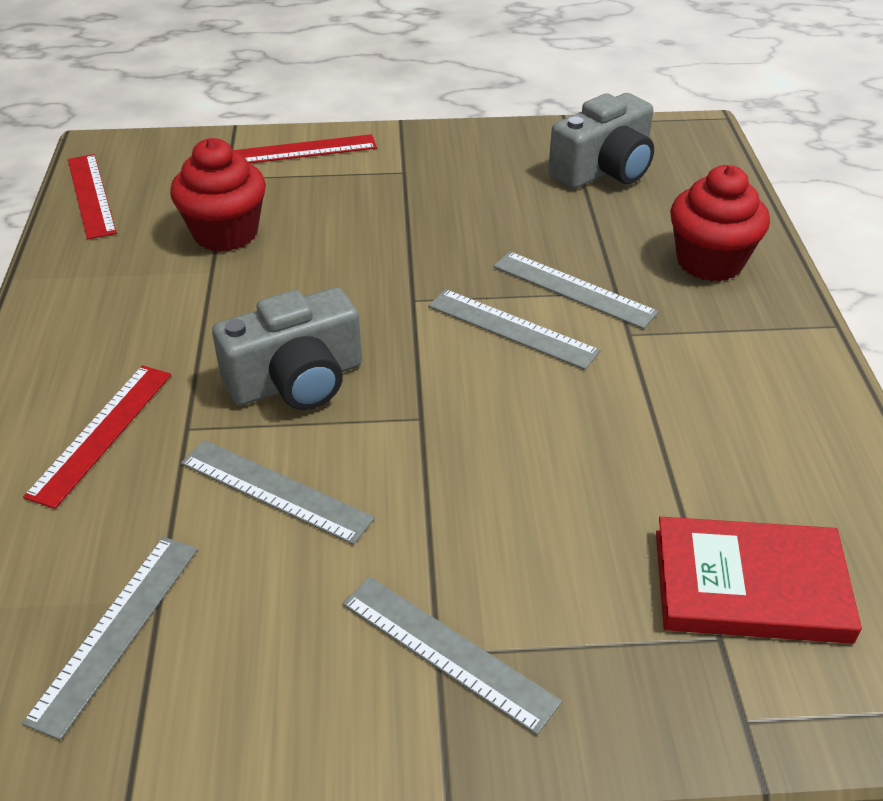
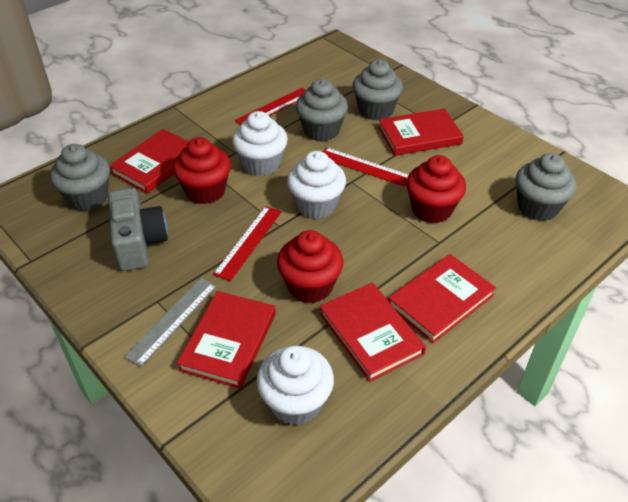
grey camera: [212,287,362,410] [548,93,654,189] = 2 -> [108,188,168,271] = 1
grey cupcake: none = 0 -> [50,144,110,211] [296,79,348,141] [352,59,403,121] [516,153,577,221] = 4
grey ruler: [22,537,198,740] [181,440,375,545] [342,576,562,735] [428,289,601,370] [493,251,659,329] = 5 -> [124,278,217,367] = 1
red book: [656,517,862,644] = 1 -> [109,129,189,194] [177,291,276,389] [319,283,426,382] [378,109,464,156] [388,254,496,343] = 5
red cupcake: [170,138,266,252] [670,165,770,282] = 2 -> [173,137,231,204] [277,230,343,303] [406,155,466,223] = 3
white cupcake: none = 0 -> [232,111,288,176] [257,346,334,425] [287,151,346,219] = 3

